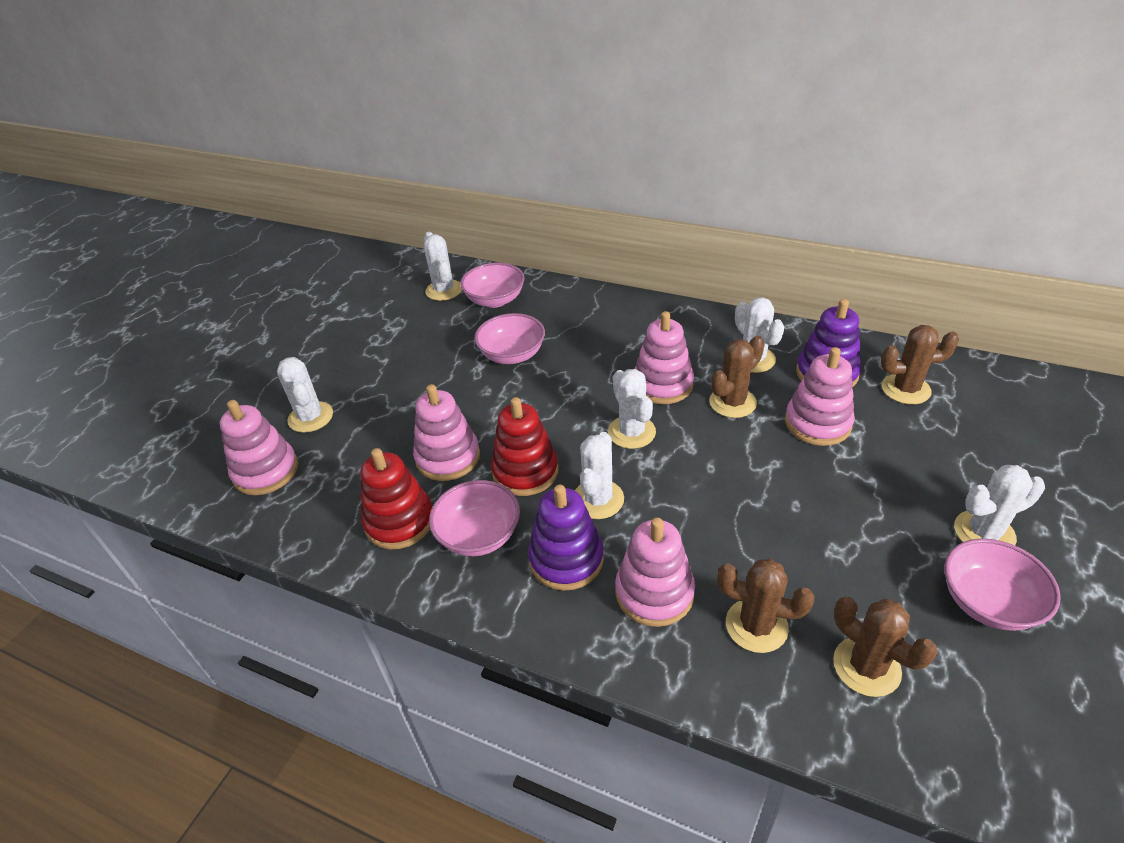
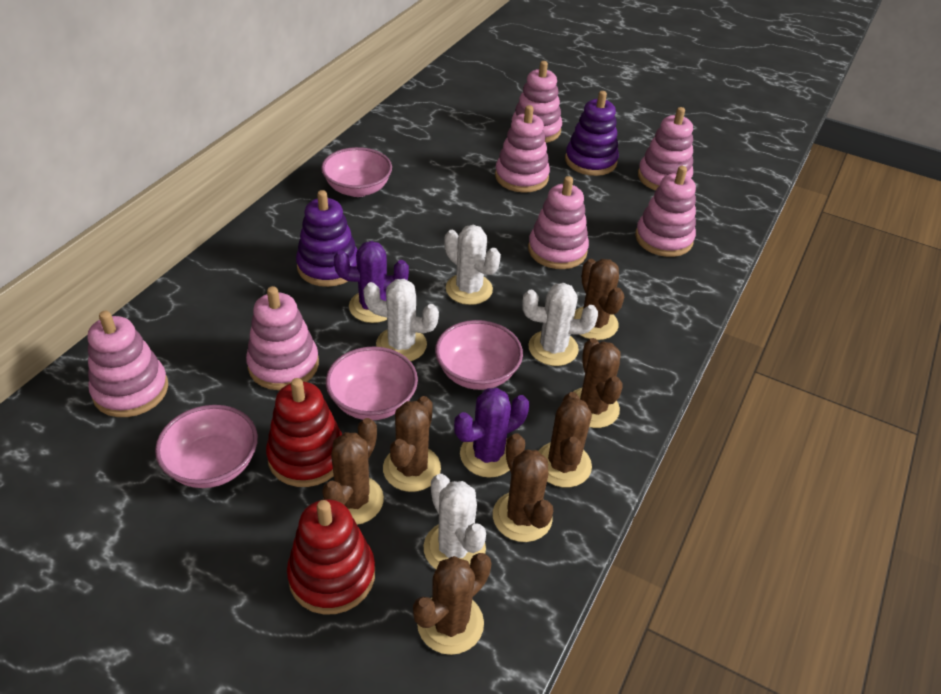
brown cactus: [709,336,765,418] [717,559,814,653] [833,597,938,697] [881,325,959,404] = 4 -> [322,418,384,525] [383,396,441,492] [413,553,492,655] [493,433,553,542] [539,392,592,487] [573,338,623,428] [574,259,624,340] = 7
pink stacking toy: [220,400,298,495] [413,384,480,481] [615,518,695,627] [635,311,694,404] [785,347,855,446] = 5 -> [87,311,168,417] [246,286,319,390] [495,105,550,193] [512,61,562,143] [528,176,589,269] [635,166,696,257] [638,107,693,191] = 7
purple cactus: none = 0 -> [334,241,409,323] [454,388,529,478] = 2
white cactus: [277,357,333,433] [424,232,462,301] [575,432,624,519] [608,369,656,449] [735,297,785,373] [954,465,1045,545] = 6 -> [363,279,439,361] [424,474,486,569] [444,225,501,305] [522,283,598,366] = 4

